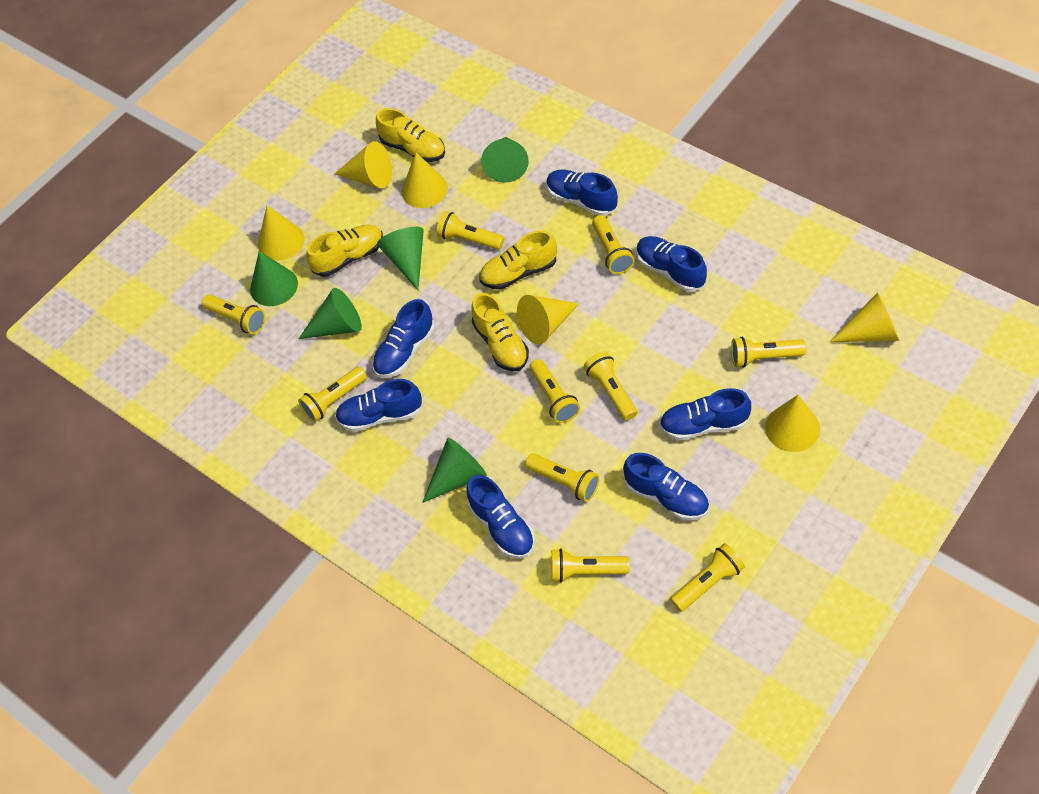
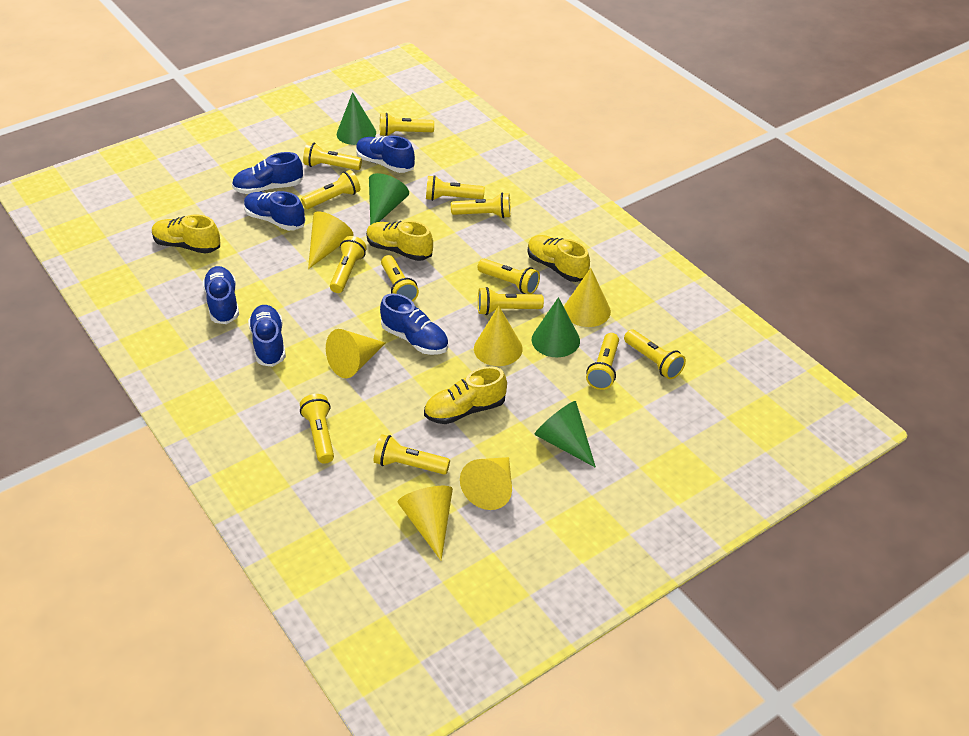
blue shoe: [335,379,423,432] [372,299,435,378] [467,475,535,559] [546,169,618,216] [623,453,709,520] [636,236,707,292] [659,388,751,440] = 7 -> [203,266,239,324] [232,152,303,194] [244,191,305,231] [248,305,286,367] [356,136,415,173] [380,294,448,355] = 6
green cone: [250,251,298,306] [299,288,362,339] [377,227,424,290] [422,438,487,503] [481,137,529,183] = 5 -> [337,92,376,145] [369,173,409,225] [532,297,580,357] [535,401,596,468] = 4
yellow flashlight: [202,294,266,334] [298,367,367,422] [436,211,504,250] [525,453,600,502] [529,359,580,423] [551,548,630,583] [584,351,637,421] [592,215,635,274] [670,543,745,612] [731,337,806,368] = 10 -> [300,394,334,464] [301,170,360,209] [303,142,362,170] [330,236,367,293] [374,434,450,474] [380,113,434,136] [381,255,419,302] [426,175,485,201] [451,193,511,218] [478,259,540,294] [478,287,544,315] [586,333,619,390] [624,330,686,379] = 13

